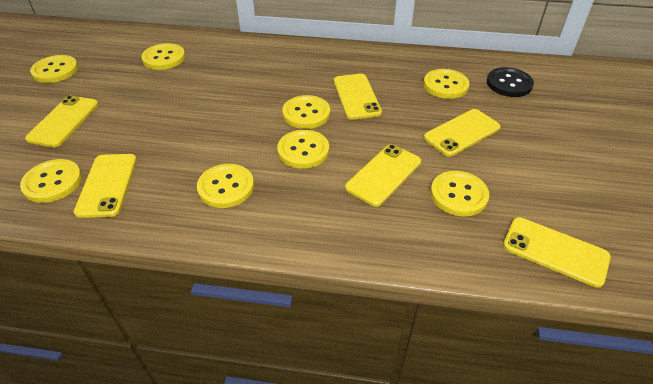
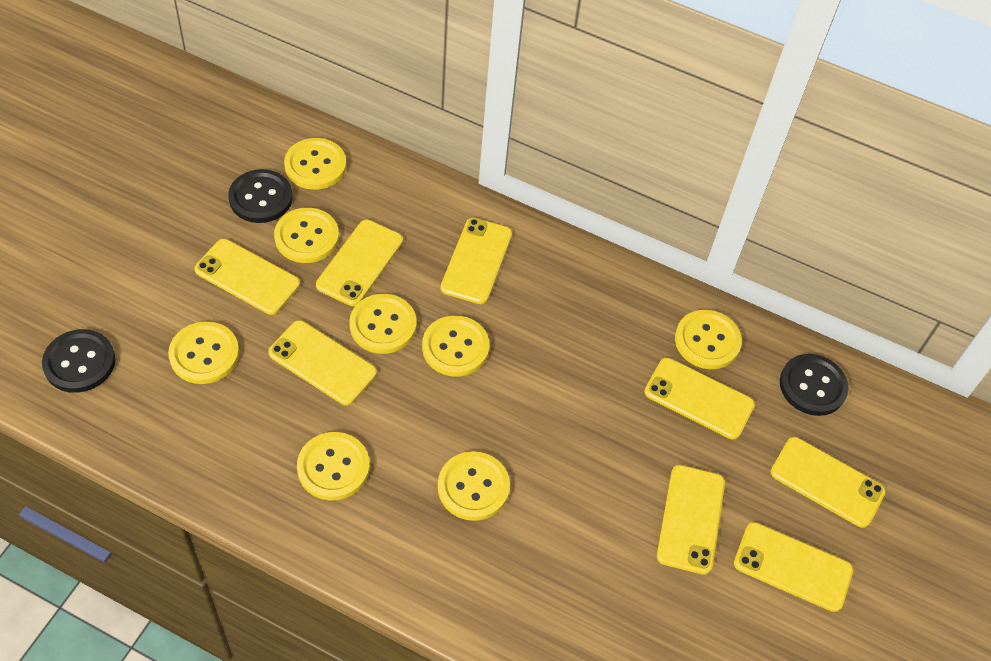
black button: [487,67,534,97] = 1 -> [42,329,115,393] [228,169,292,223] [780,354,849,416] = 3
yellow phone: [25,96,99,147] [74,154,137,218] [334,74,382,120] [345,144,421,207] [424,109,501,157] [503,217,611,288] = 6 -> [194,239,300,315] [268,320,377,405] [316,220,403,306] [440,218,512,304] [644,358,755,440] [657,465,725,575] [734,522,853,612] [771,437,886,528] = 8

